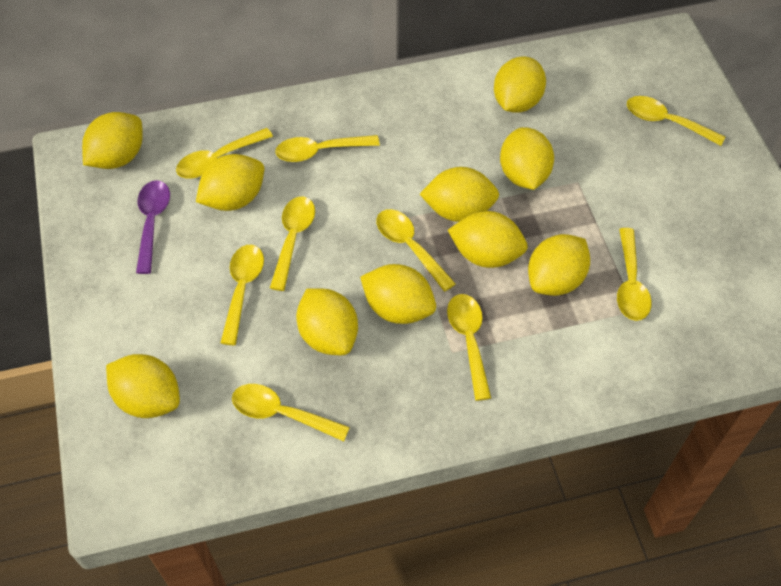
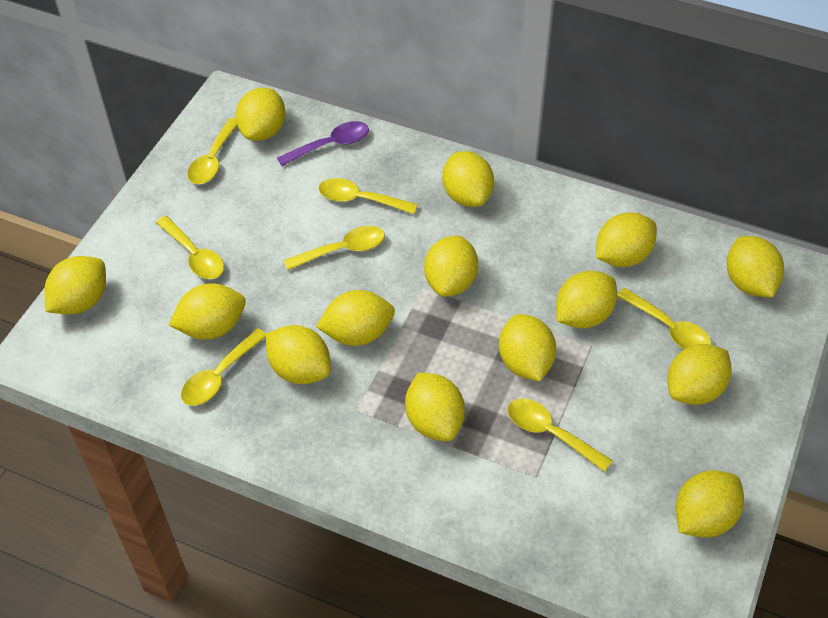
yellow lemon: [82,112,143,169] [106,354,180,418] [196,154,265,211] [296,288,358,355] [360,264,436,324] [420,167,499,222] [448,211,528,268] [494,57,546,113] [500,127,554,190] [528,234,590,296] = 10 -> [44,256,106,315] [169,283,246,340] [235,87,285,141] [266,325,331,384] [316,290,395,346] [405,373,465,441] [424,236,478,297] [442,151,494,207] [499,314,556,381] [556,271,617,329] [596,212,657,267] [668,344,732,405] [675,470,744,537] [727,236,784,297] = 14
yellow spoon: [176,128,273,179] [221,245,264,345] [232,384,350,441] [270,197,315,291] [275,135,380,162] [376,209,456,292] [447,294,491,401] [617,228,652,321] [627,96,725,146] = 9 -> [156,216,224,279] [181,328,266,406] [187,118,237,184] [283,226,385,270] [319,178,418,214] [508,399,613,472] [617,288,712,349] = 7

